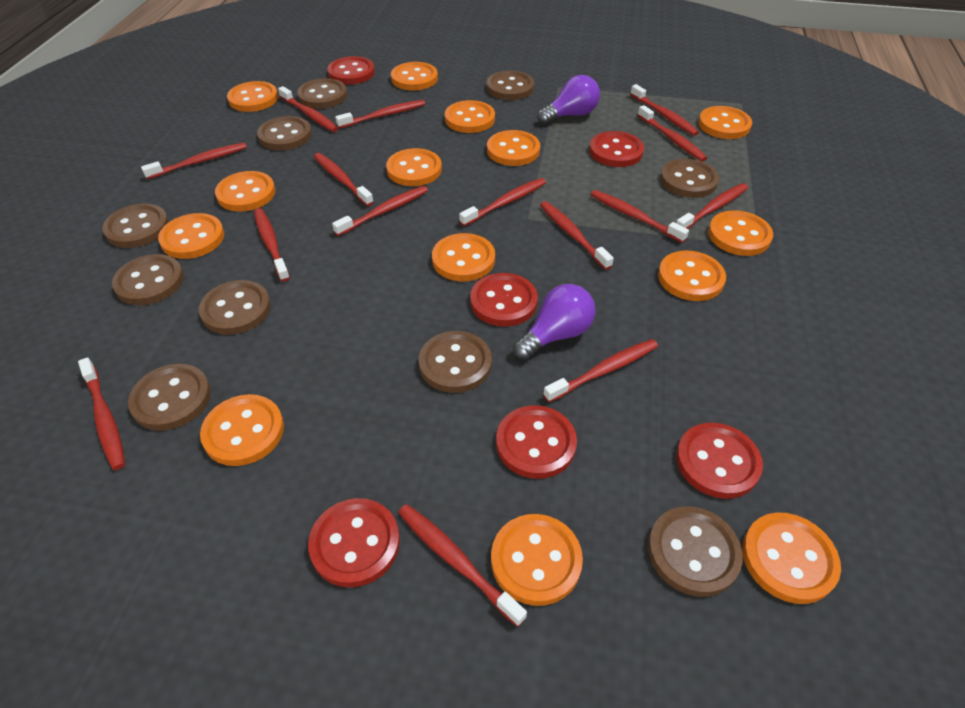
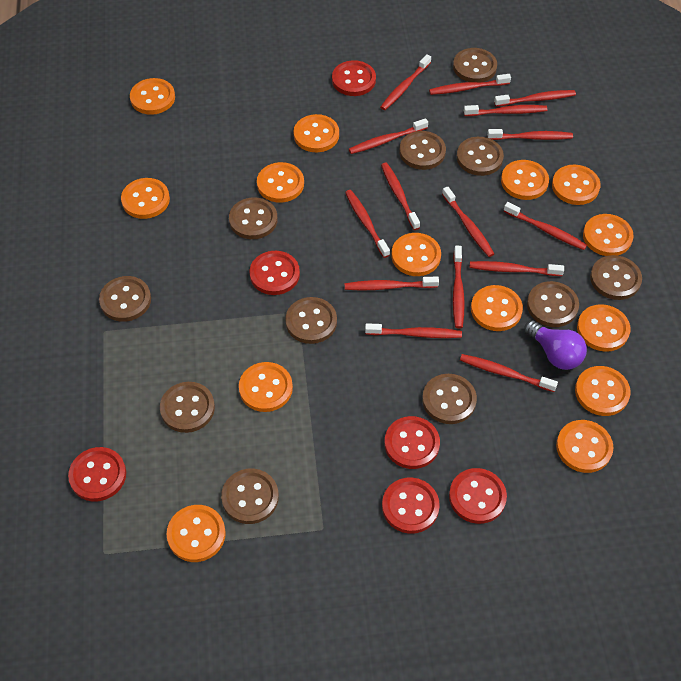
brown button: [102,203,169,248] [112,254,184,305] [128,364,211,431] [199,280,271,335] [257,116,312,151] [297,78,347,109] [419,331,492,393] [487,71,534,100] [648,506,743,597] [660,159,719,198] = 10 -> [99,276,151,322] [160,382,215,433] [221,469,279,524] [229,197,277,239] [285,297,337,344] [399,131,446,170] [422,374,477,424] [453,48,497,82] [457,137,504,176] [527,281,579,327] [590,255,642,300] = 11
purple light bulb: [513,284,596,360] [537,75,600,124] = 2 -> [524,320,587,370] = 1

